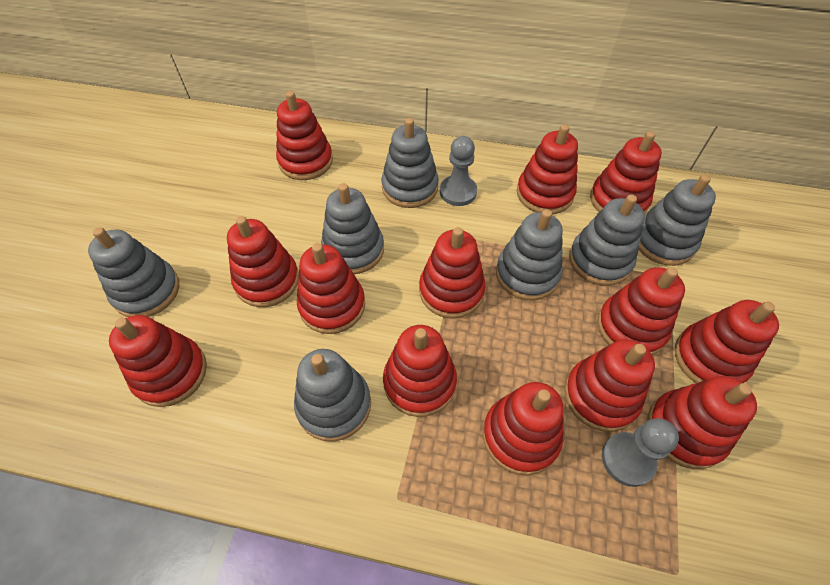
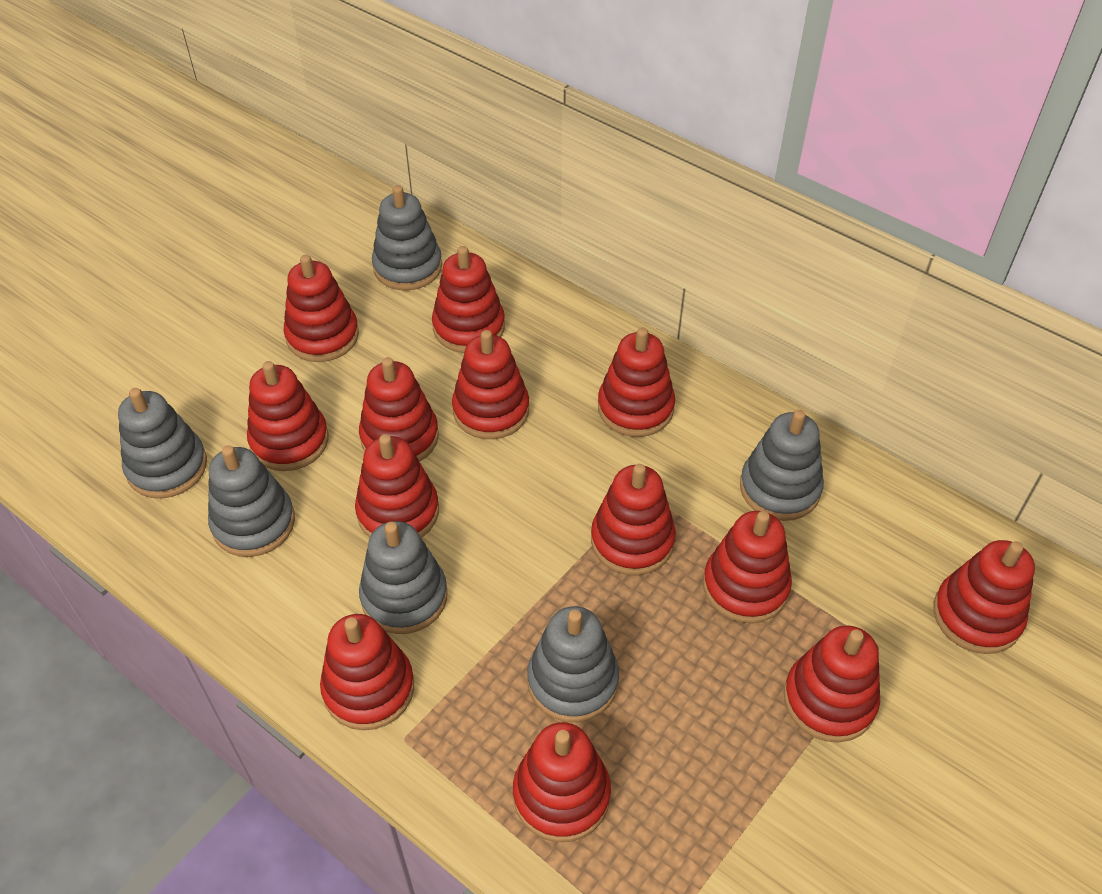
grey pawn: [440,136,477,206] [602,418,679,487] = 2 -> none = 0
grey stacking toy: [88,227,179,317] [294,349,371,442] [321,183,384,274] [381,118,439,208] [496,209,563,300] [569,194,645,286] [639,175,716,266] = 7 -> [118,388,207,499] [208,445,295,557] [359,521,448,634] [372,185,442,291] [527,606,619,722] [740,410,824,521] = 6

